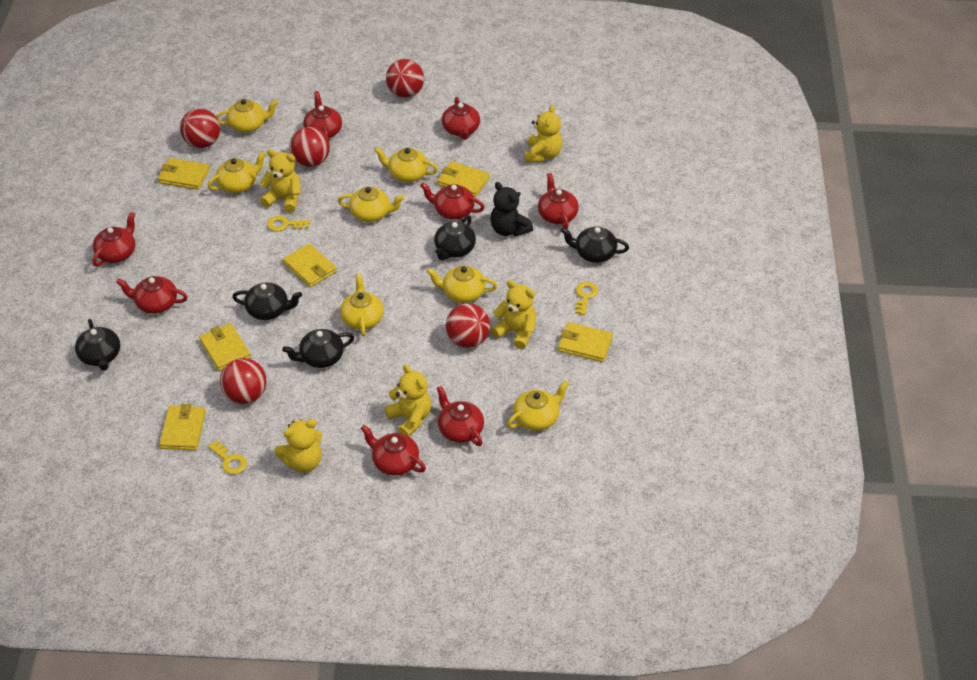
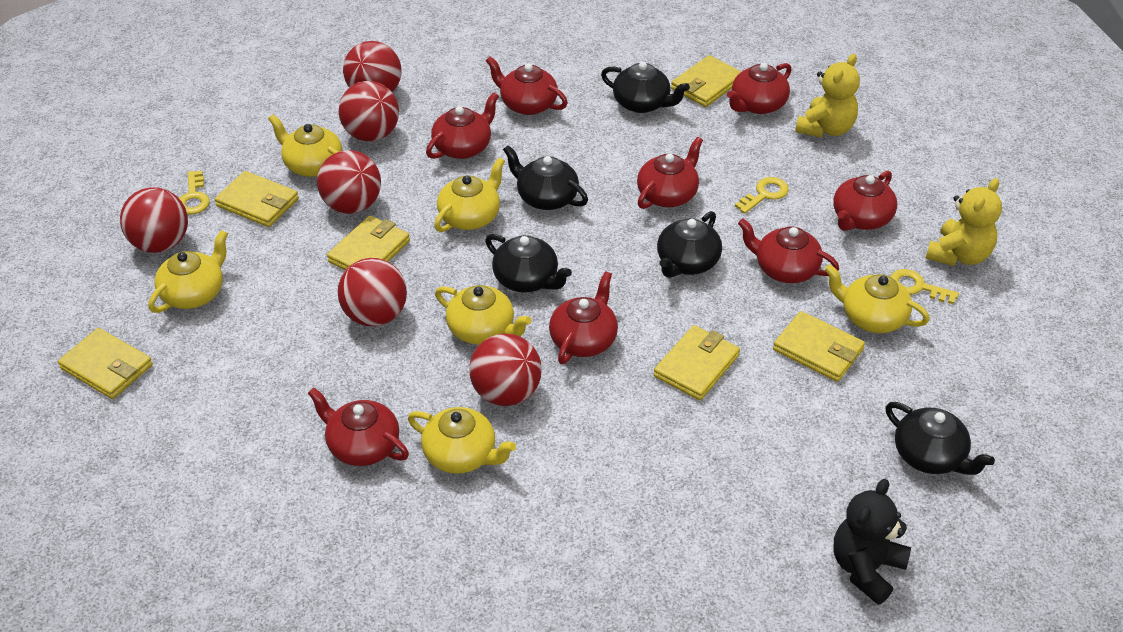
red ball: [180,108,220,148] [220,358,266,404] [289,127,330,167] [386,59,424,98] [446,303,490,348] = 5 -> [120,187,188,253] [317,150,381,214] [337,258,407,326] [339,81,399,141] [343,41,401,92] [469,334,542,406] = 6
yellow teapot: [208,151,266,193] [216,99,278,133] [338,187,404,222] [340,273,384,336] [374,147,438,182] [426,266,497,303] [507,380,569,431] = 7 -> [148,230,228,313] [268,114,342,177] [408,407,516,474] [434,157,505,232] [435,285,531,345] [825,264,930,333] = 6
yellow teddy bear: [260,149,301,213] [274,419,322,472] [385,364,431,436] [491,280,536,349] [525,105,562,163] = 5 -> [795,54,860,138] [925,178,1002,266] = 2

